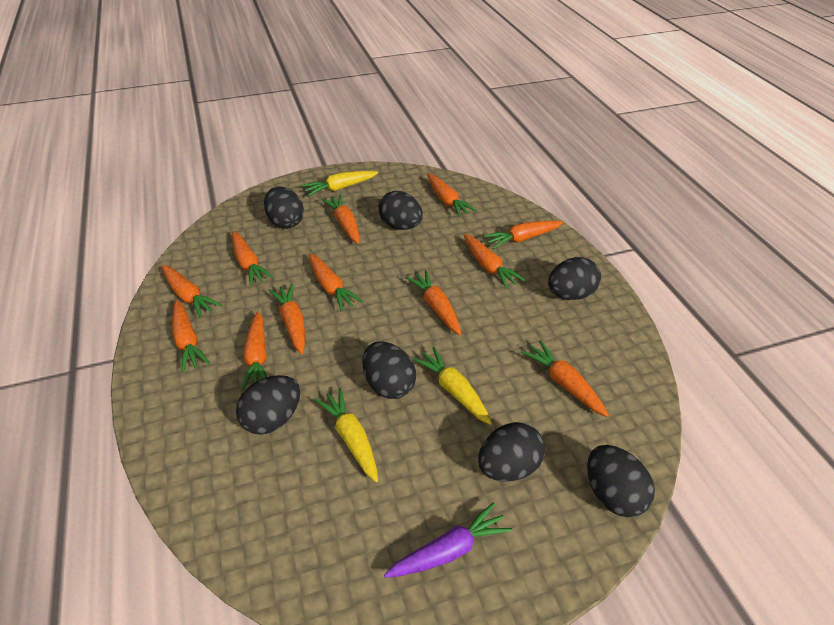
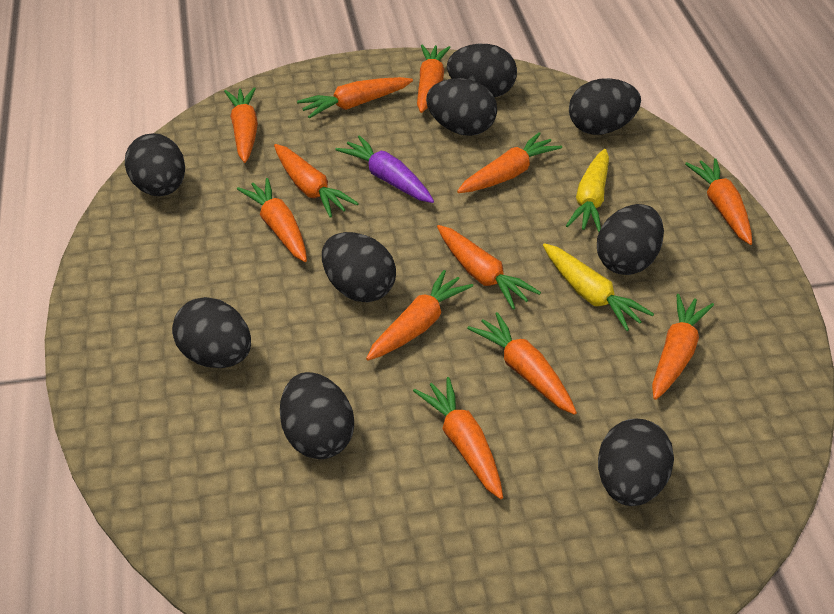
black egg: [236,375,300,435] [264,186,304,229] [363,342,416,399] [378,191,423,230] [478,422,545,482] [548,257,601,300] [587,445,655,517] = 7 -> [125,133,185,196] [172,297,251,368] [280,372,354,459] [322,232,396,302] [426,78,497,136] [447,44,517,98] [569,78,641,135] [597,204,664,275] [598,418,674,506] = 9
yellow carrot: [302,171,378,196] [314,388,378,482] [413,347,492,425] = 3 -> [543,243,654,331] [566,149,609,232] = 2

